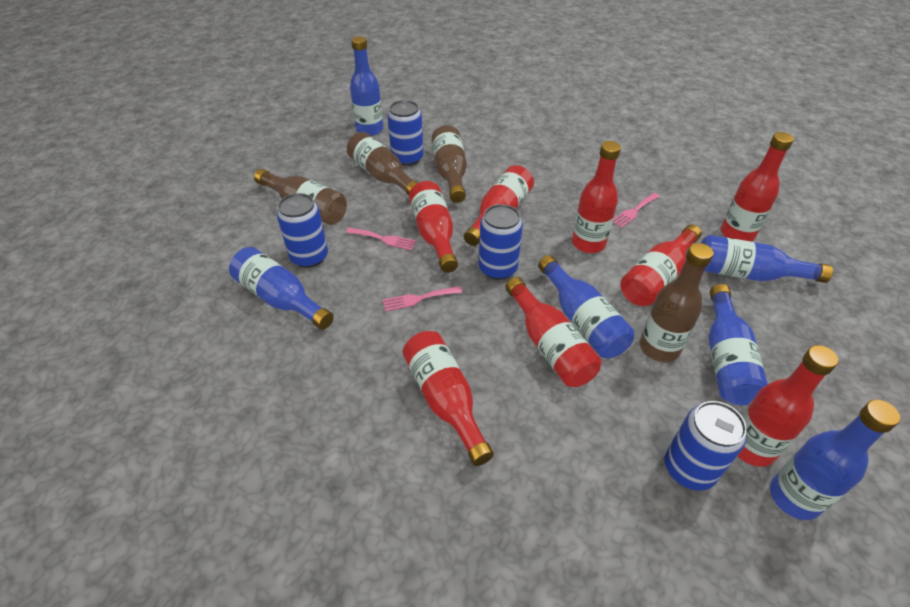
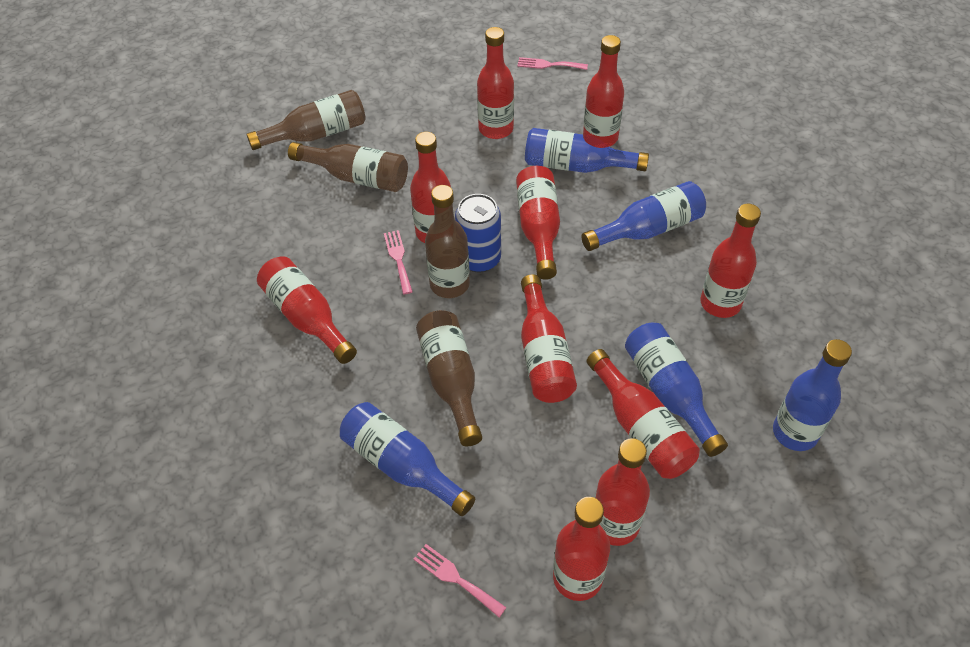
blue bottle: [229,247,334,329] [350,36,383,136] [538,255,635,358] [701,235,833,283] [708,284,768,405] [770,400,900,520] = 6 -> [340,402,475,516] [525,128,649,173] [581,181,706,251] [625,323,728,457] [773,339,852,451] = 5
blue can: [277,193,328,268] [387,100,424,166] [479,204,523,280] [665,401,747,491] = 4 -> [455,194,501,273] = 1
red bottle: [403,331,494,466] [409,181,458,273] [464,165,534,246] [505,277,601,387] [572,141,621,253] [620,225,701,306] [721,132,794,242] [738,345,838,467] = 8 -> [257,256,357,364] [410,132,451,243] [477,27,514,139] [516,166,560,280] [521,274,577,403] [553,497,610,601] [583,35,624,146] [587,349,700,479] [595,438,650,546] [700,204,761,318] = 10

